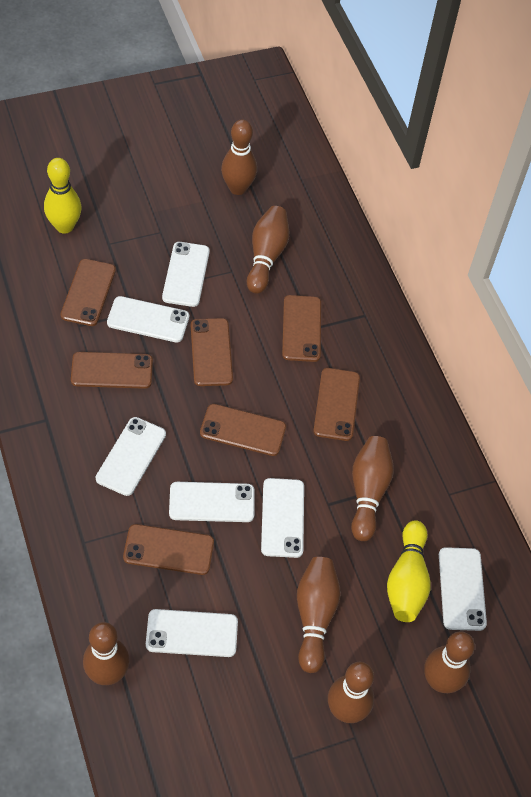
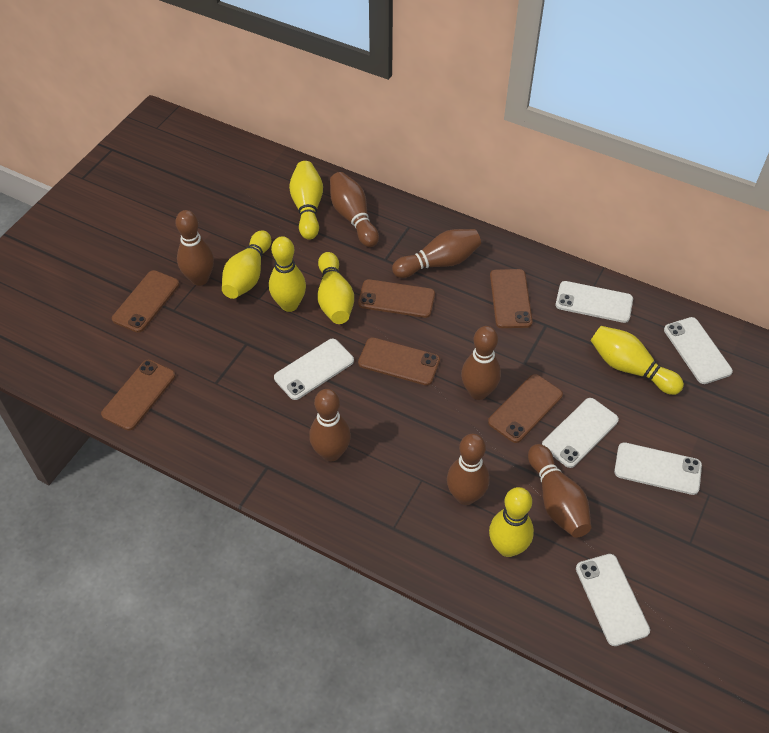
brown phone: [60,259,116,326] [71,352,153,389] [123,524,214,575] [191,318,233,386] [200,404,286,456] [282,295,321,362] [313,368,360,441] = 7 -> [101,360,176,431] [112,270,180,333] [358,279,435,318] [358,337,440,385] [488,374,563,443] [490,269,533,328] = 6
white phone: [96,417,166,496] [107,296,189,343] [146,609,238,657] [162,242,210,307] [169,482,255,522] [261,478,304,558] [439,547,487,631] = 7 -> [274,339,354,400] [542,398,619,468] [556,281,633,323] [576,554,650,646] [614,442,702,495] [664,317,733,384] = 6
yellow bowling pin: [44,158,81,234] [387,520,431,622] = 2 -> [222,231,271,299] [269,236,306,312] [289,161,323,240] [317,252,354,324] [489,487,534,557] [591,326,684,395] = 6

